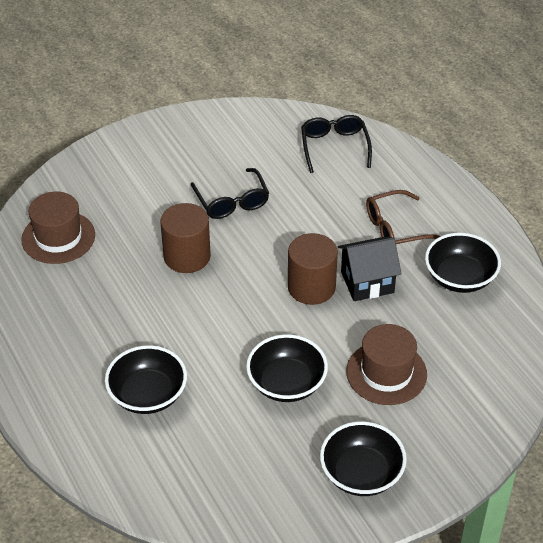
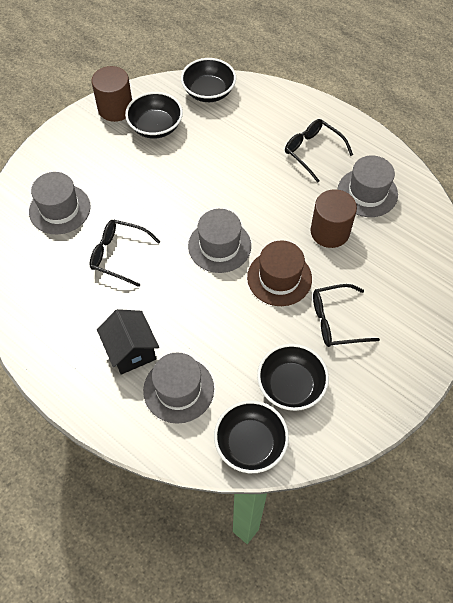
black glasses: [191,168,269,219] [301,115,372,173] = 2 -> [90,220,160,287] [285,119,353,183] [313,284,380,347] = 3
brown glasses: [366,190,440,244] = 1 -> none = 0
brown hat: [21,192,95,264] [346,324,427,405] = 2 -> [247,240,312,306] = 1
grey hat: none = 0 -> [29,172,91,234] [143,352,214,424] [188,209,251,273] [338,155,398,217] = 4

